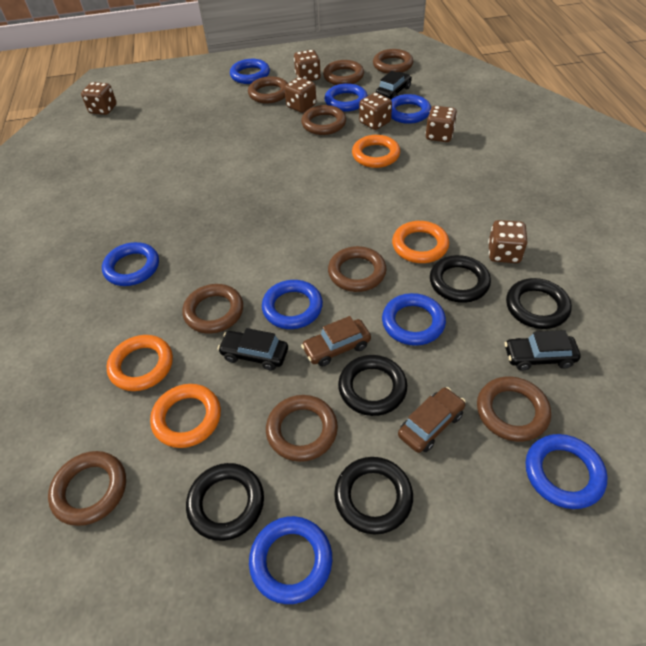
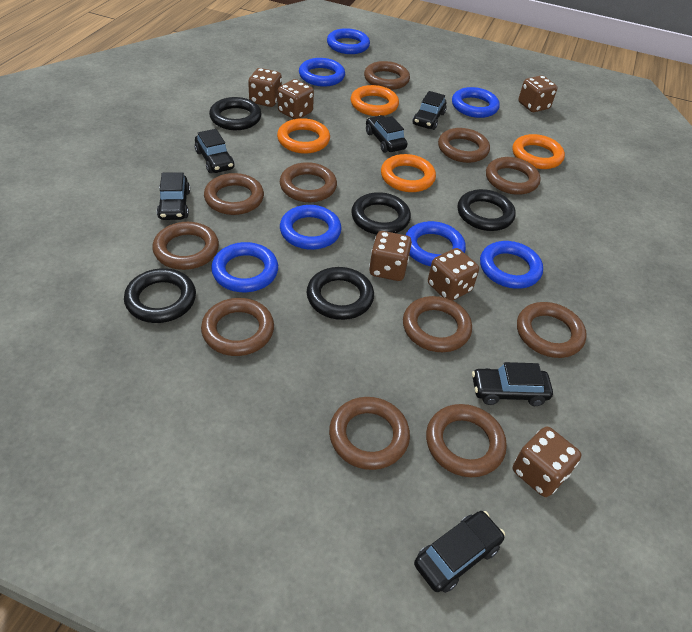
black car: [218,328,288,371] [376,71,412,99] [505,330,581,371] = 3 -> [157,172,190,220] [195,129,235,173] [366,115,407,153] [413,91,446,130] [414,511,505,593] [472,362,553,406] = 6
blue ring: [102,242,159,286] [230,59,270,84] [249,516,332,604] [262,280,323,329] [325,83,368,112] [382,293,446,346] [391,94,431,124] [526,434,608,509] = 8 -> [211,242,278,292] [280,205,341,250] [299,58,345,87] [327,28,370,54] [406,221,466,267] [452,87,500,118] [480,241,543,289] = 7
brown car: [301,316,371,367] [398,387,466,453] = 2 -> none = 0
brown ring: [48,451,126,526] [182,284,243,334] [248,76,288,103] [266,395,338,462] [301,105,346,135] [323,60,364,85] [328,246,387,292] [373,49,413,74] [477,377,551,442] = 9 -> [152,222,219,270] [201,298,274,356] [204,173,264,215] [280,162,337,202] [329,397,410,470] [364,61,410,90] [403,296,472,352] [426,404,507,477] [438,128,490,163] [486,157,541,195] [517,302,587,358] = 11

